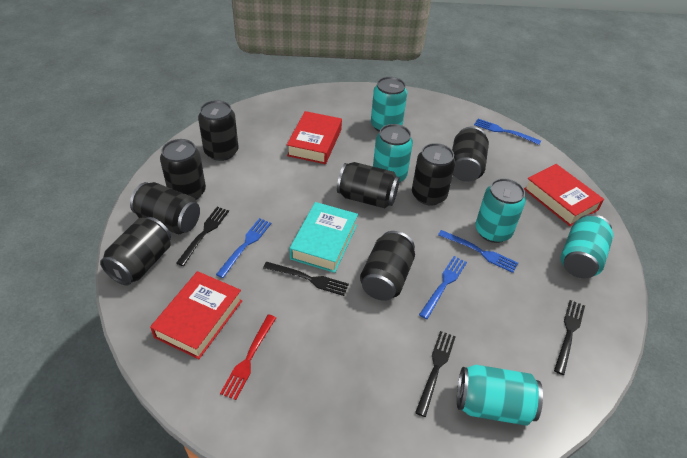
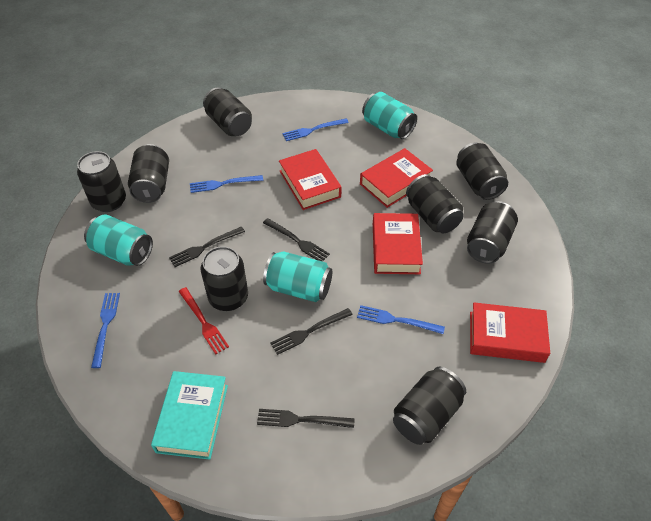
red book: [150,271,242,359] [287,111,342,164] [524,164,604,226] = 3 -> [279,149,342,210] [360,148,433,208] [373,213,423,274] [470,302,550,363] = 4
turquoise can: [371,77,407,132] [373,124,413,183] [457,365,543,426] [475,178,526,243] [561,214,613,278] = 5 -> [84,214,153,266] [263,251,332,302] [362,92,417,139] = 3

